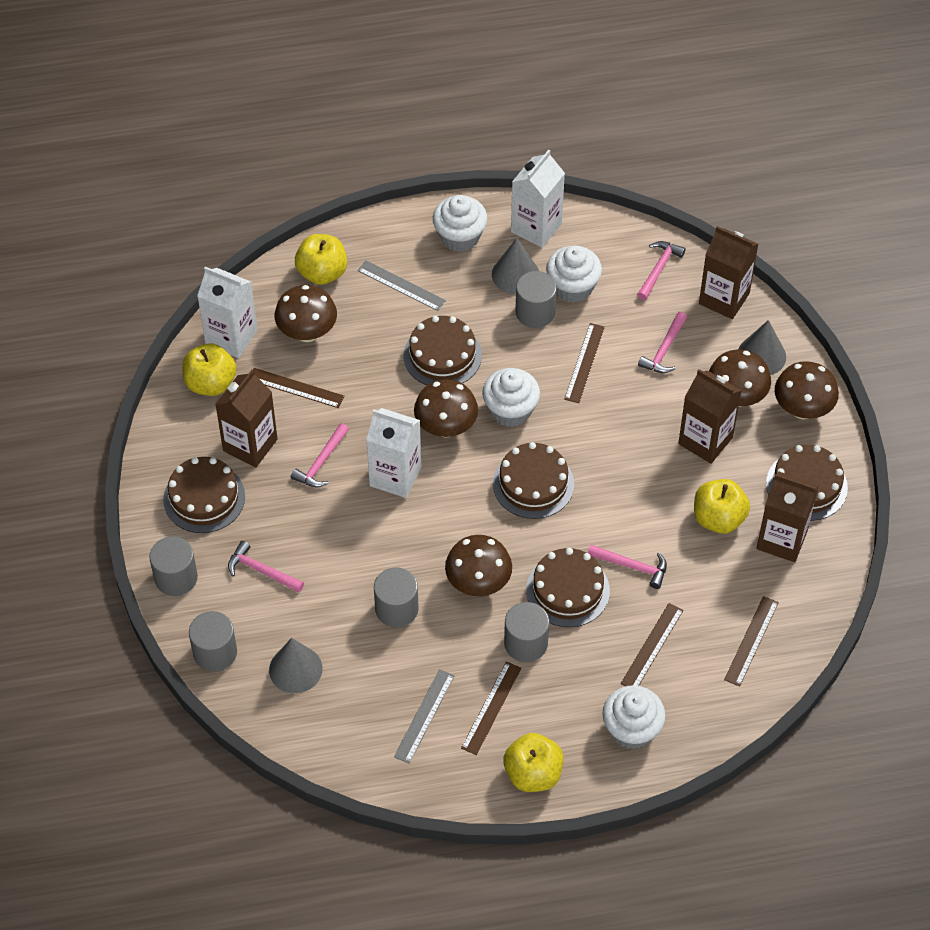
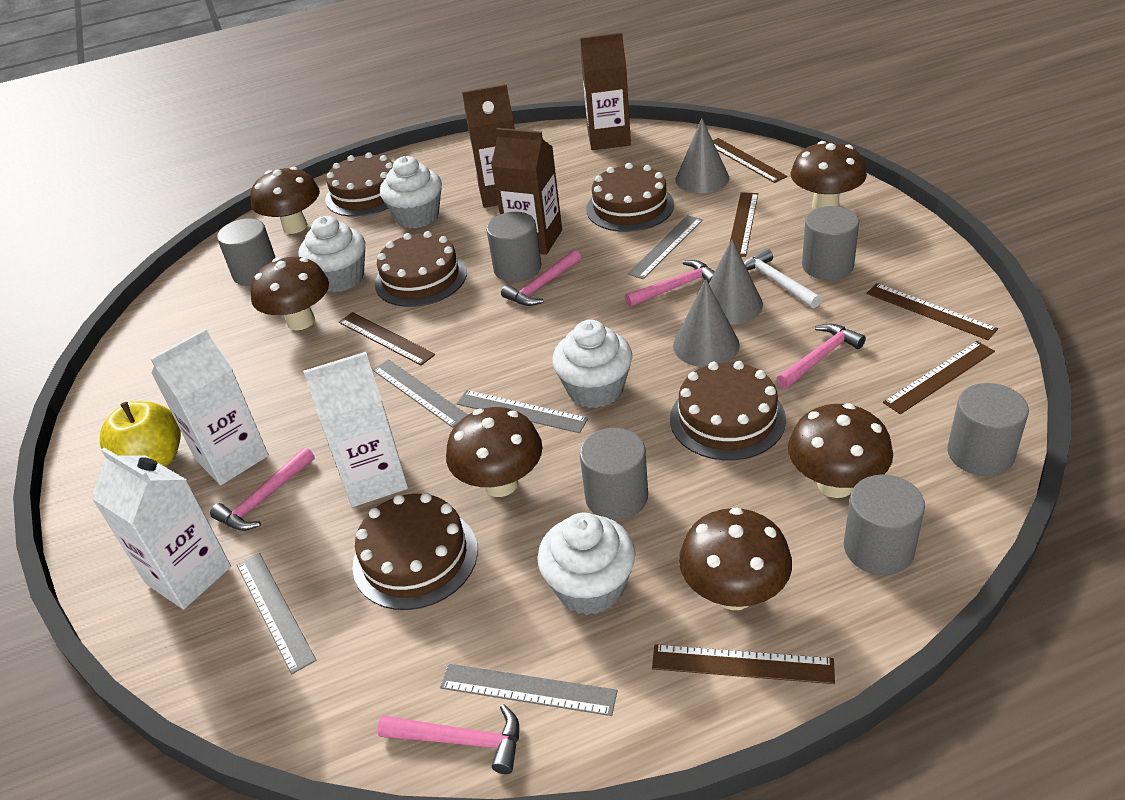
brown carton: [215,369,278,467] [678,369,742,464] [699,226,758,319] [756,472,819,562] = 4 -> [462,84,515,208] [491,128,562,255] [580,32,631,150] = 3
brown mushroom: [275,285,337,342] [414,379,478,438] [445,535,512,596] [709,350,771,407] [775,361,839,419] = 5 -> [250,167,320,234] [250,257,329,331] [446,407,542,497] [679,507,792,610] [788,403,893,498] [791,141,867,209] = 6
brown ruler: [253,368,344,408] [461,661,521,755] [564,323,605,403] [621,603,684,686] [724,596,779,687] = 5 -> [339,312,435,366] [652,644,835,684] [713,138,788,183] [730,192,758,257] [866,283,998,340] [883,341,995,414] = 6
grey cylinder: [149,536,198,596] [189,611,237,672] [374,567,419,627] [504,602,549,662] [515,271,557,328] = 5 -> [217,218,276,286] [486,212,541,282] [580,428,648,520] [802,206,859,280] [844,474,925,575] [947,383,1029,476] = 6
grey ruler: [358,260,446,311] [394,669,455,763] = 2 -> [237,553,317,674] [373,359,468,428] [440,664,617,716] [457,390,588,433] [628,215,703,279] = 5
white hammer: none = 0 -> [744,248,821,308] = 1
yellow apple: [182,343,237,396] [295,234,347,285] [503,733,564,792] [694,479,750,534] = 4 -> [100,401,181,467] = 1

